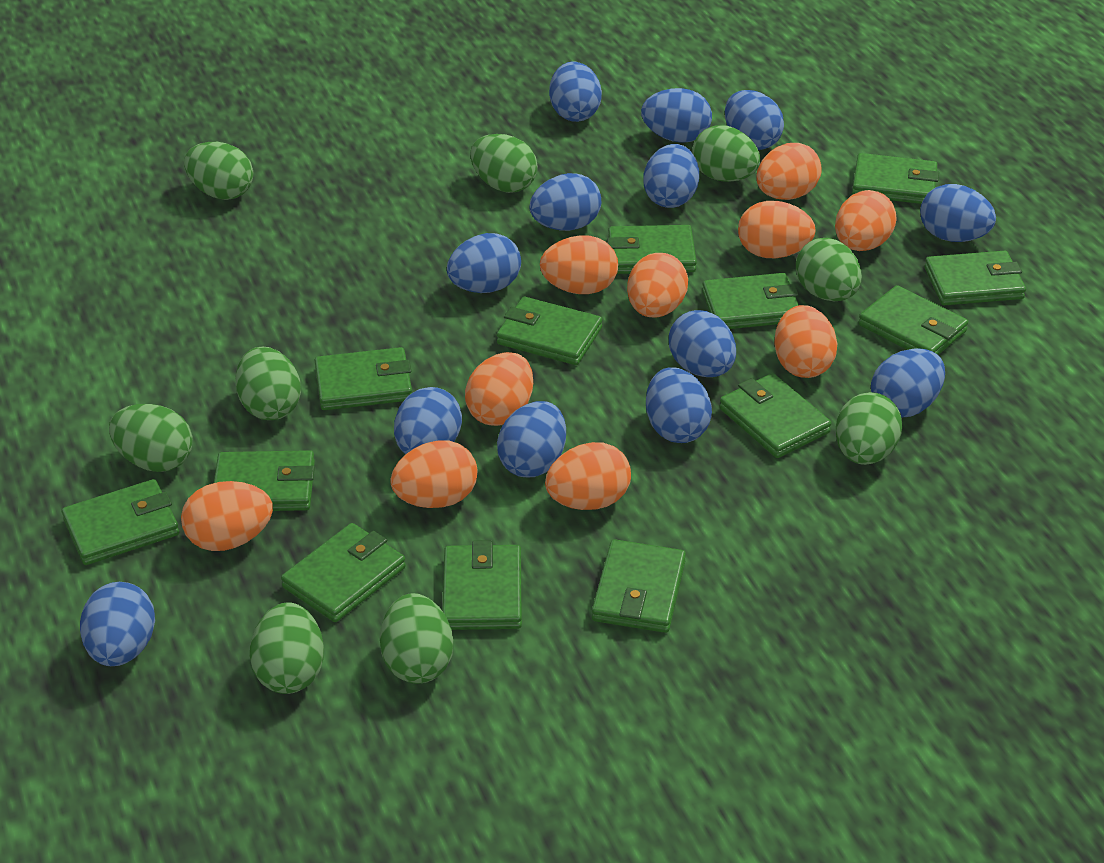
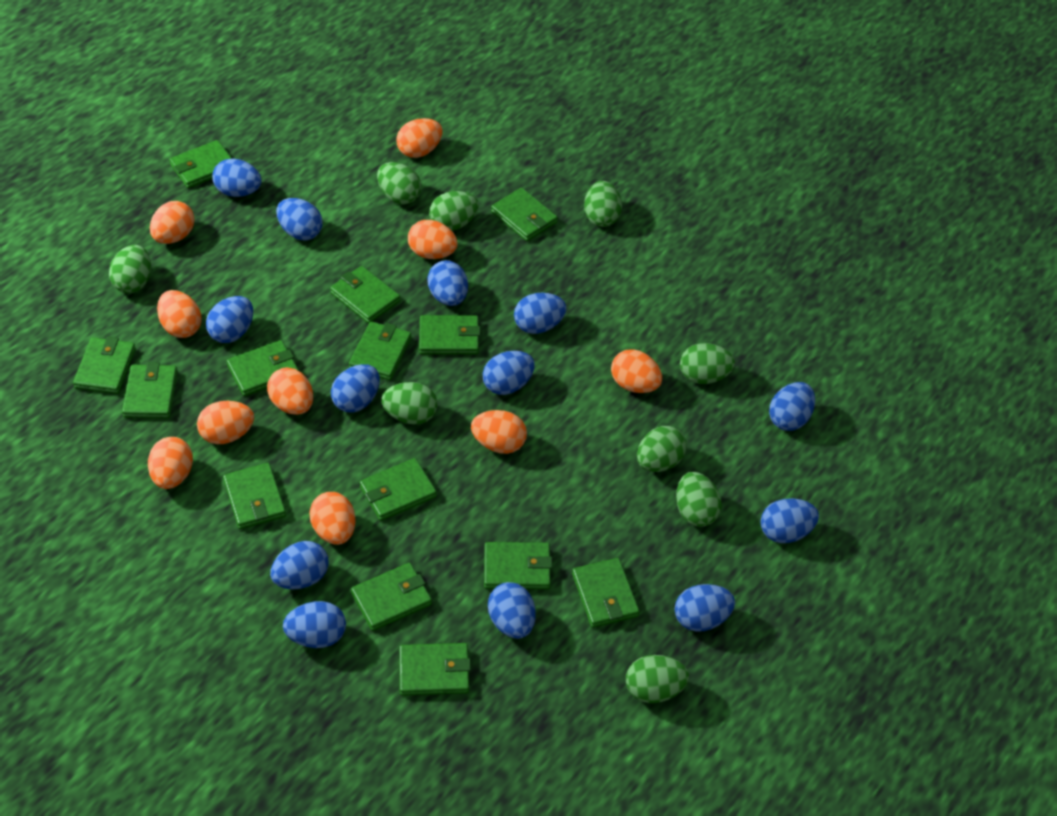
green wallet: [62,479,179,565] [214,450,315,511] [281,523,406,622] [315,347,412,410] [442,540,522,630] [497,297,602,365] [592,539,686,633] [607,225,697,274] [702,273,799,329] [719,373,832,458] [852,153,939,204] [858,285,969,355] [924,251,1026,305] = 13 -> [73,337,136,394] [122,362,178,418] [169,140,232,188] [223,463,286,529] [227,340,299,396] [330,266,400,323] [349,321,411,380] [351,563,432,631] [359,458,437,521] [399,643,471,696] [419,315,480,354] [484,542,552,590] [491,188,558,241] [572,558,640,628] = 14

